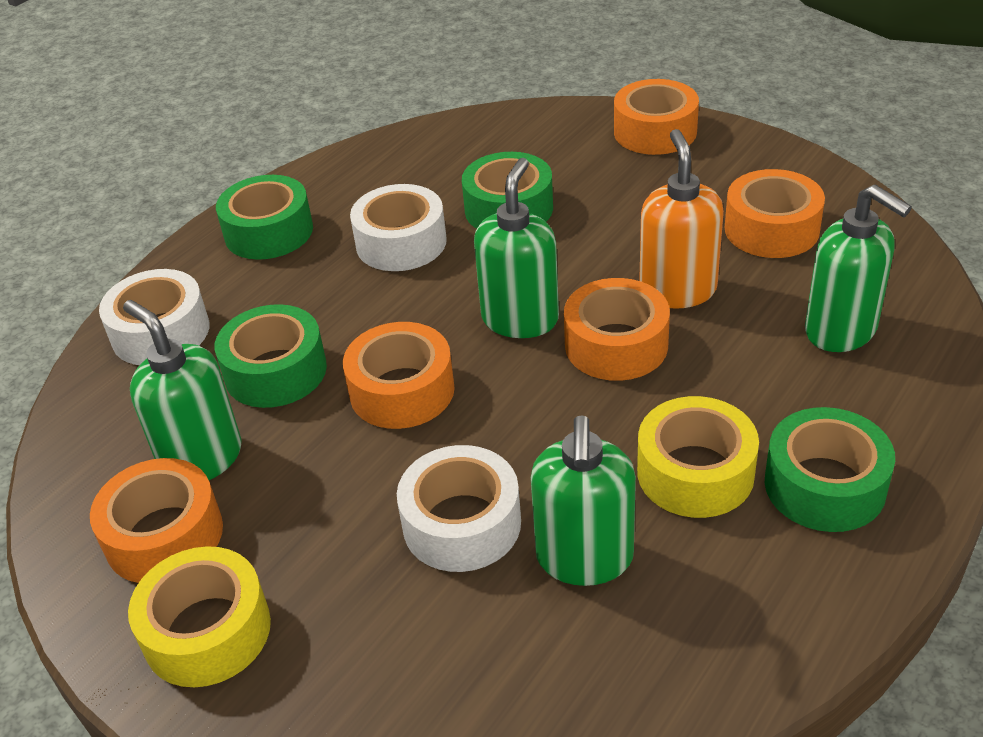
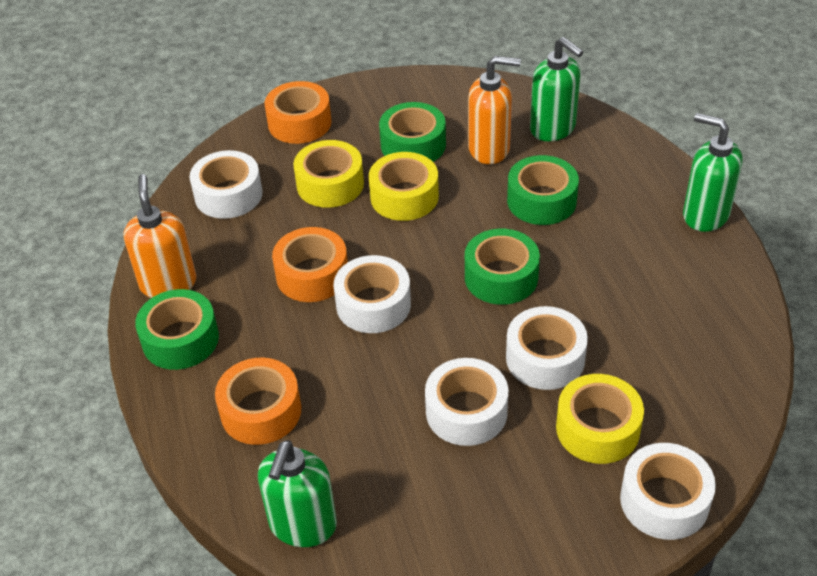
green soap dispenser: [123,300,242,480] [474,158,559,338] [531,415,636,586] [805,185,912,352] = 4 -> [258,440,337,547] [530,37,584,141] [683,113,743,232] = 3
orange soap dispenser: [639,129,724,309] = 1 -> [123,174,196,298] [468,56,521,164] = 2
orange tape: [90,458,223,583] [343,322,455,429] [564,278,670,381] [614,79,699,155] [725,169,825,258] = 5 -> [215,358,301,445] [265,81,332,144] [272,227,348,302] = 3
white tape: [99,269,210,365] [350,184,447,271] [397,445,521,572] = 3 -> [190,150,262,219] [334,255,411,333] [425,358,508,446] [506,306,588,390] [620,443,716,540] = 5
yellow tape: [128,546,271,687] [637,396,759,518] = 2 -> [293,140,364,208] [369,152,439,221] [556,374,644,464] = 3

